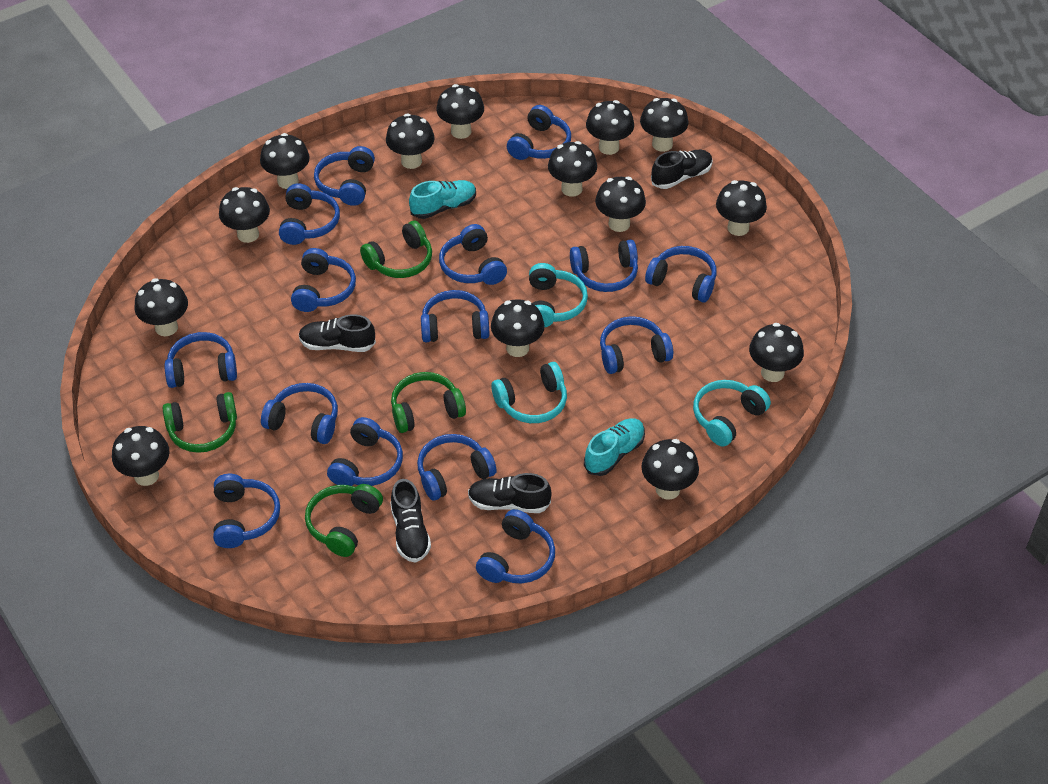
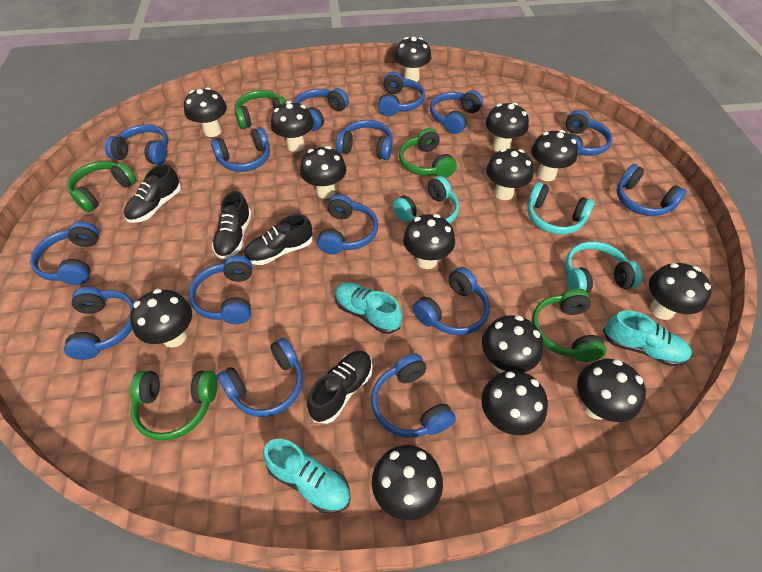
green headphones: [163,392,237,453] [305,484,383,557] [360,221,432,278] [391,372,466,433] = 4 -> [67,161,136,213] [130,370,217,441] [234,90,286,129] [399,128,457,178] [531,288,607,362] = 5
turquoise shoe: [409,180,476,219] [584,418,645,476] = 2 -> [263,439,351,514] [335,282,402,334] [603,310,692,366] = 3

